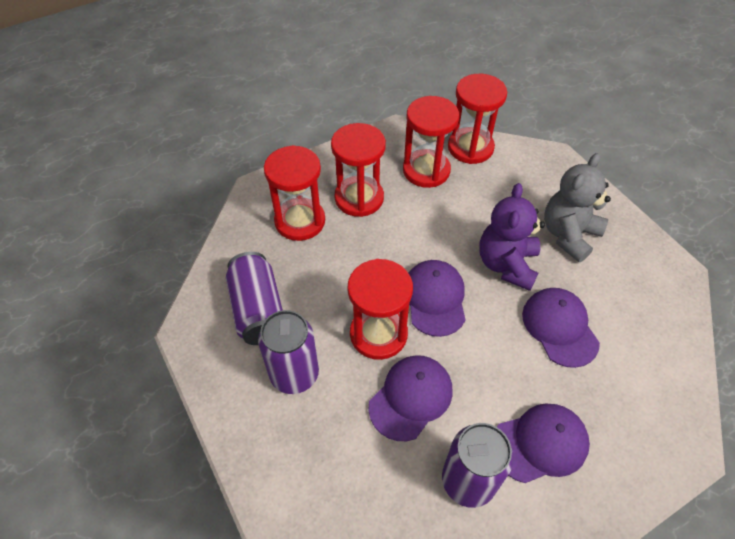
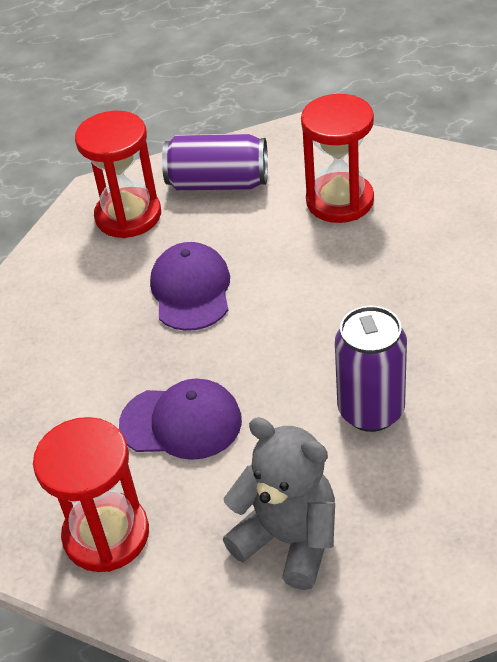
purple can: [226,252,283,345] [258,310,319,394] [442,423,514,508] = 3 -> [162,134,268,190] [335,306,407,432] = 2
purple cap: [368,355,453,441] [409,260,466,337] [497,403,590,483] [522,288,600,368] = 4 -> [119,378,242,460] [150,242,230,331] = 2
purple teddy bear: [479,183,545,291] = 1 -> none = 0
red hourglass: [264,145,325,241] [331,123,386,217] [347,259,413,360] [403,96,459,188] [448,74,507,164] = 5 -> [33,417,149,572] [75,111,161,238] [301,94,374,223] = 3

